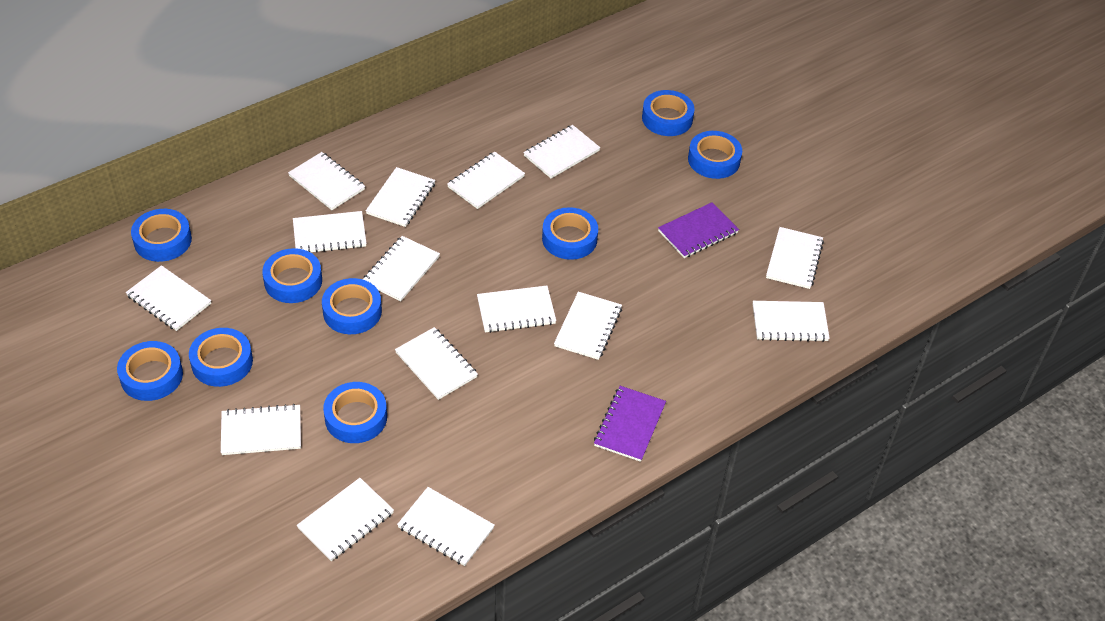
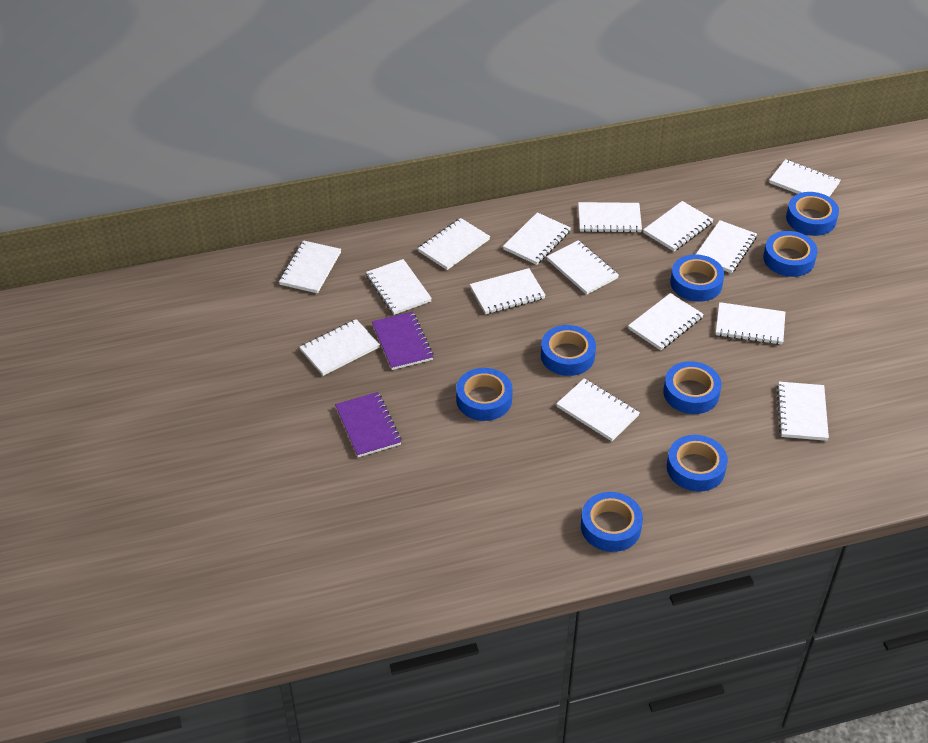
blue tape: [117,341,183,401] [131,209,192,262] [189,328,253,387] [262,248,322,303] [322,278,382,334] [323,382,387,443] [542,207,598,260] [642,90,695,136] [688,131,742,179] = 9 -> [456,368,513,421] [541,325,596,376] [581,492,643,552] [663,361,722,414] [667,435,728,492] [670,254,725,302] [763,231,818,277] [786,192,839,236] = 8

